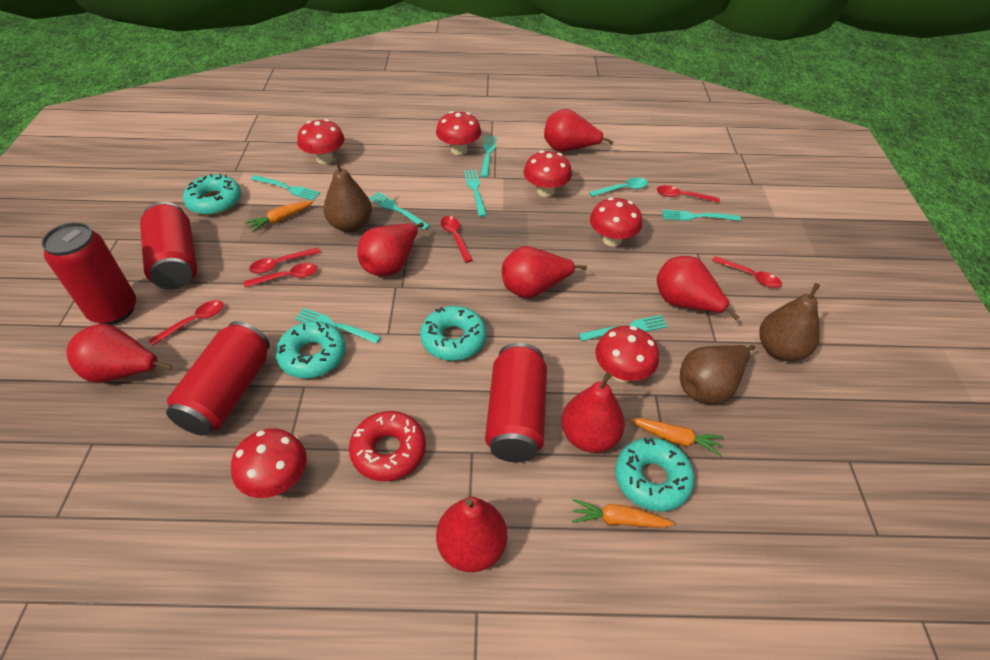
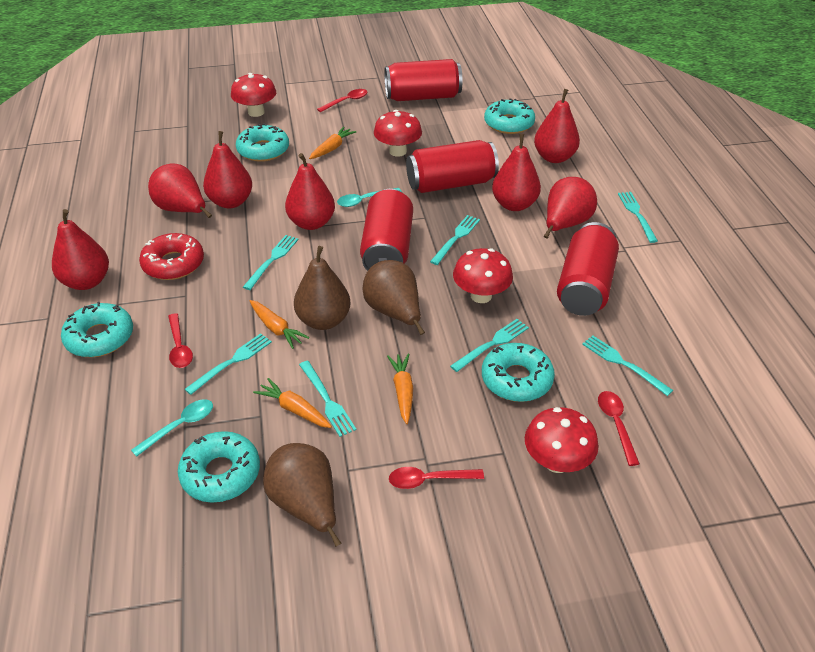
orange carrot: [245,201,313,232] [572,499,674,528] [630,418,723,456] = 3 -> [250,300,310,349] [253,378,332,428] [309,127,356,159] [387,353,413,424] = 4
red mushroom: [231,428,307,498] [297,119,345,164] [436,111,481,155] [524,150,572,197] [590,197,642,247] [595,326,659,382] = 6 -> [231,73,276,117] [374,110,422,157] [453,248,513,303] [525,407,599,473] = 4
red spoon: [148,300,224,346] [244,263,317,287] [249,247,321,274] [441,216,473,263] [657,185,720,203] [712,256,782,288] = 6 -> [168,313,193,368] [317,89,368,112] [389,467,484,489] [598,391,640,466] = 4
turquoise donut: [183,174,241,215] [275,321,345,378] [420,306,487,361] [615,438,695,512] = 4 -> [61,302,133,357] [178,431,260,503] [236,123,289,162] [482,343,555,402] [484,98,535,134] = 5
turquoise spoon: [589,178,648,197] = 1 -> [131,399,213,457] [337,188,402,207] = 2

